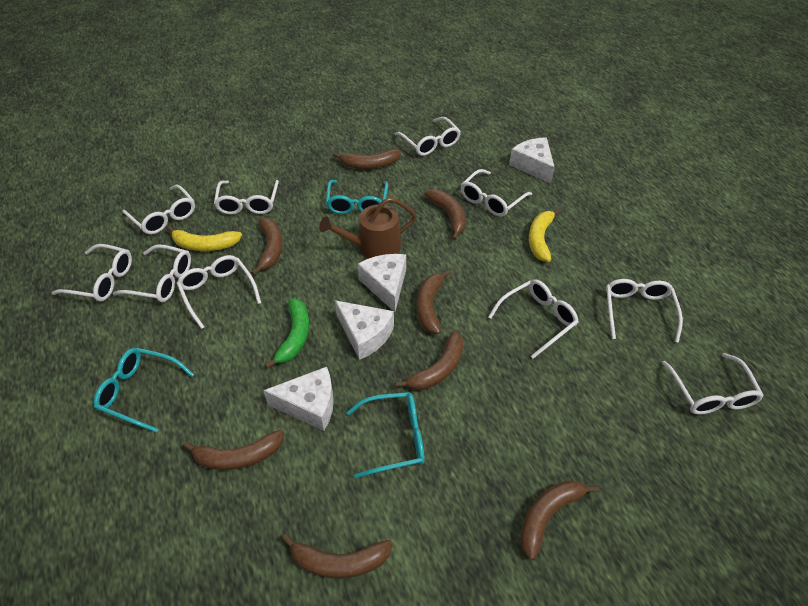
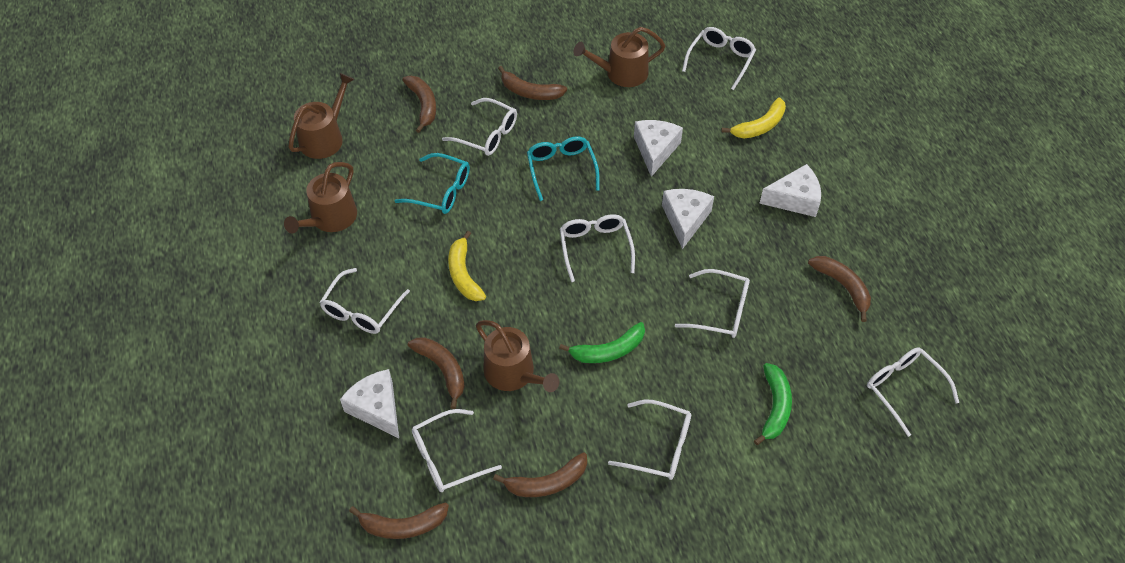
brown banana: [183,430,284,470] [251,218,283,275] [282,534,393,579] [333,149,401,169] [395,331,464,390] [417,269,451,334] [424,189,466,240] [520,480,599,560] = 8 -> [349,502,449,539] [402,76,436,133] [408,337,465,409] [493,452,587,497] [498,66,567,100] [808,256,871,322] = 6
brown watering can: [319,197,416,259] = 1 -> [284,162,357,233] [288,73,355,159] [476,320,559,392] [574,27,666,87] = 4
green banana: [265,298,309,369] = 1 -> [559,322,645,363] [754,363,792,445] = 2
turquoise glasses: [94,348,194,433] [326,180,388,214] [346,392,424,478] = 3 -> [395,153,470,214] [527,136,600,201] = 2
white glasses: [52,244,132,302] [113,244,191,302] [123,184,195,235] [176,255,261,329] [214,180,279,215] [394,117,461,156] [461,169,532,217] [488,279,579,359] [606,279,683,343] [662,353,764,415] = 10 -> [319,268,410,334] [412,409,502,492] [442,98,517,156] [560,214,635,282] [608,400,691,480] [675,269,750,338] [682,27,756,90] [867,347,959,437] = 8

